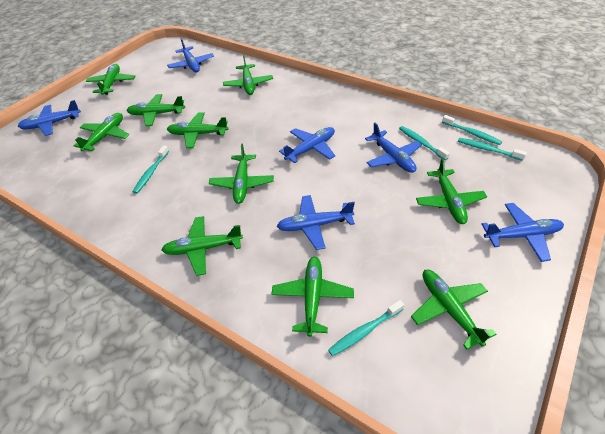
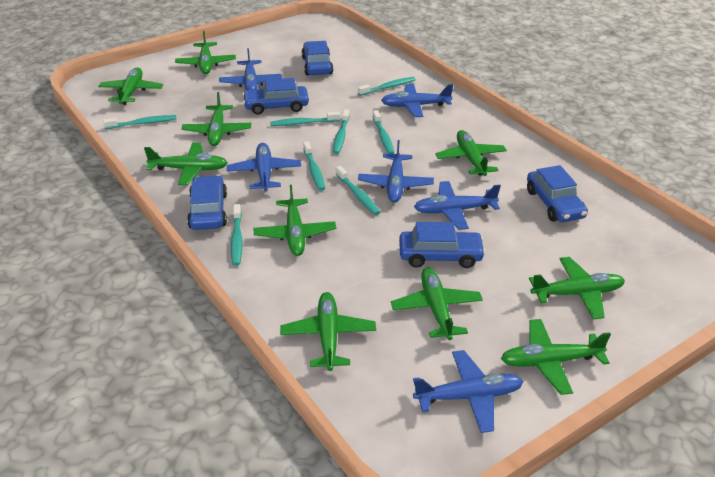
blue car: none = 0 -> [187,175,227,230] [242,78,309,115] [302,41,333,76] [399,222,486,268] [527,165,588,222] = 5
turquoise toothbrush: [133,145,169,194] [328,300,404,356] [399,126,450,160] [442,115,502,145] [458,138,527,161] = 5 -> [103,115,176,129] [231,204,243,266] [270,112,340,126] [303,141,325,191] [333,109,349,154] [336,166,380,215] [358,77,416,96] [373,110,394,154] = 8

